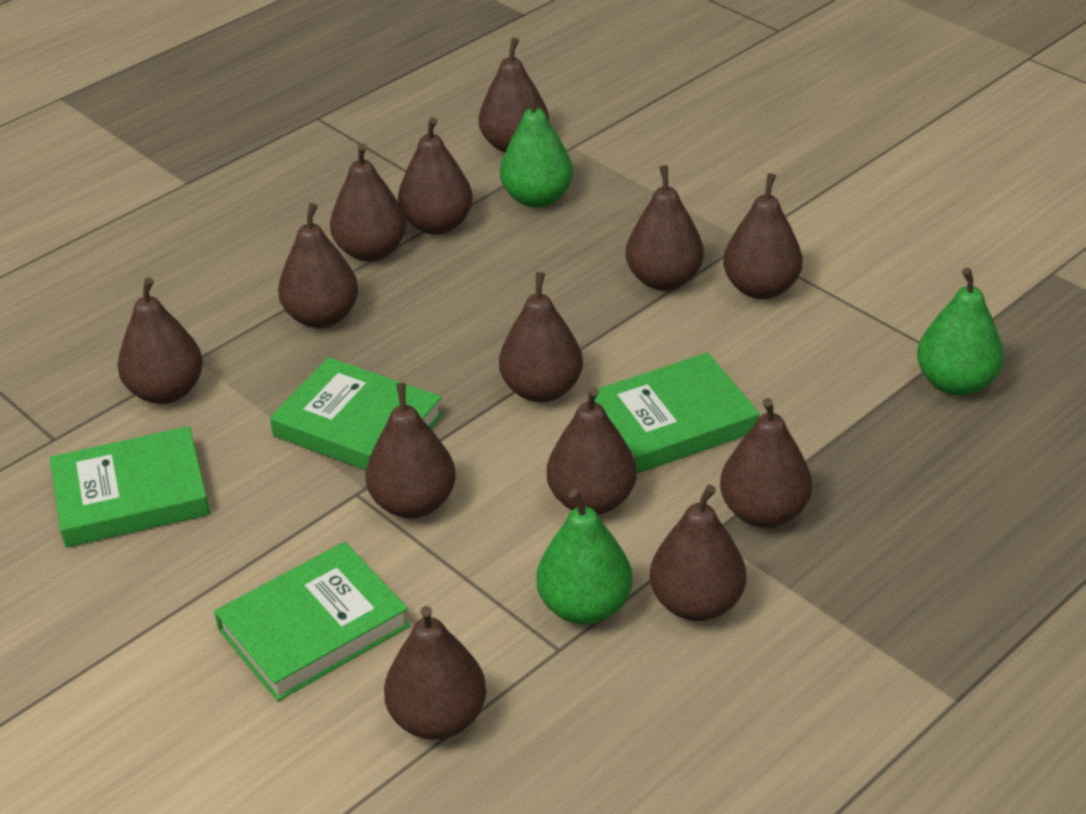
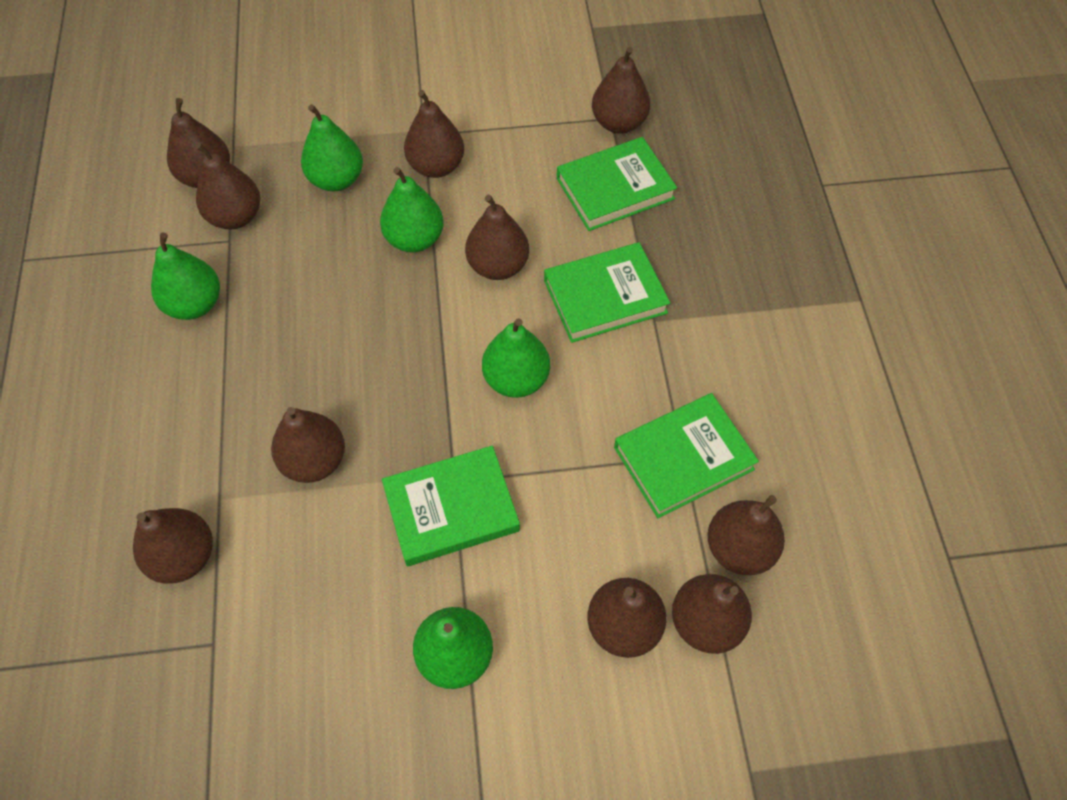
brown pear: [118,277,203,404] [278,203,358,328] [330,143,406,262] [365,383,456,518] [384,606,486,740] [398,117,473,235] [479,37,549,153] [499,272,583,402] [547,387,637,515] [626,165,704,291] [650,485,746,621] [720,398,812,528] [723,173,803,299] = 13 -> [133,508,213,584] [167,98,230,188] [195,143,260,229] [271,407,345,483] [404,90,464,178] [465,195,529,280] [587,578,666,658] [592,47,650,134] [672,574,752,654] [708,495,785,575] = 10
green pear: [500,88,573,208] [536,489,633,625] [917,268,1004,396] = 3 -> [151,232,220,320] [301,104,363,191] [380,167,444,253] [413,607,493,689] [482,318,550,398] = 5

